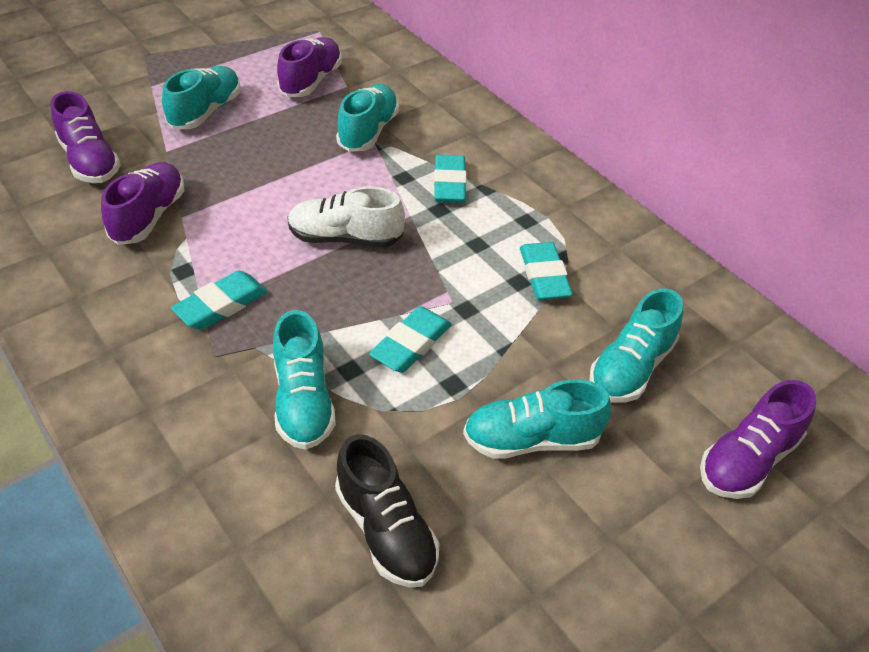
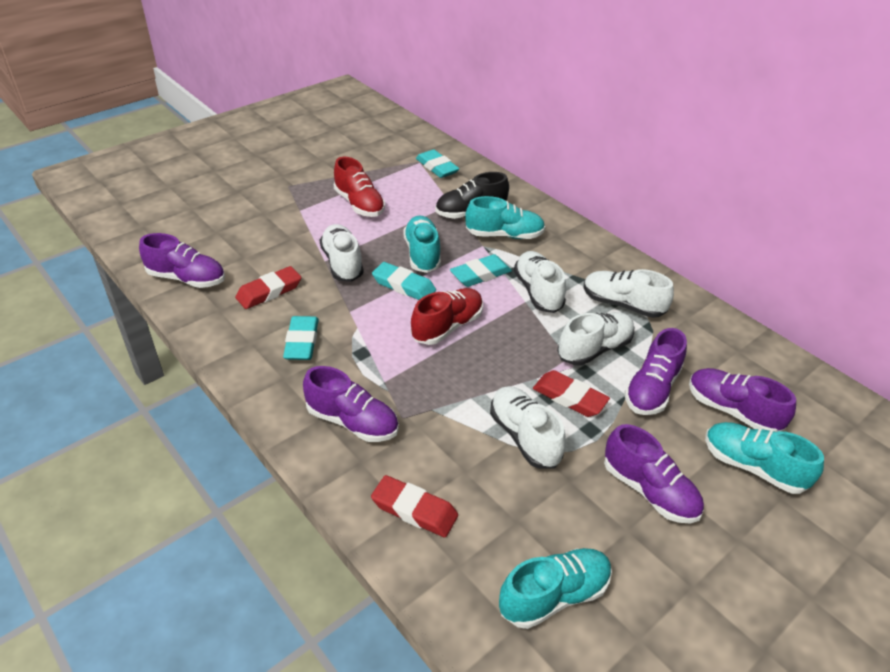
purple shoe: [51,91,121,183] [101,162,184,245] [277,37,342,97] [700,380,816,499] = 4 -> [139,233,225,288] [303,366,399,442] [604,424,704,523] [624,328,687,415] [689,368,796,432] = 5
red eraser: none = 0 -> [235,266,302,309] [371,475,458,538] [533,370,610,417] = 3
red shoe: none = 0 -> [334,157,385,217] [411,288,483,345] = 2
turquoise shoe: [162,66,241,129] [273,310,336,450] [336,84,399,152] [463,380,611,459] [590,289,683,402] = 5 -> [403,216,441,273] [465,196,545,239] [499,548,612,629] [705,422,824,494] = 4
white shoe: [288,187,405,248] = 1 -> [320,224,364,282] [490,386,566,469] [514,251,566,313] [557,312,634,366] [584,269,674,318] = 5

